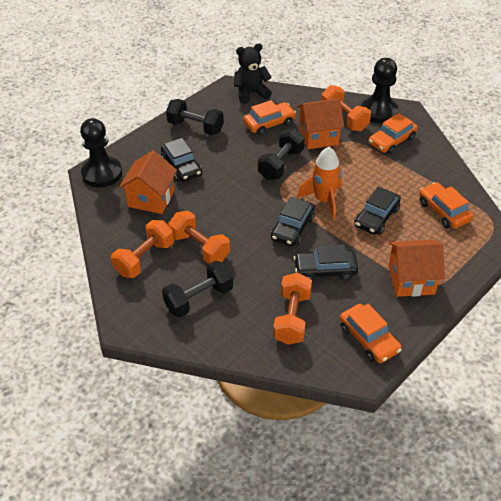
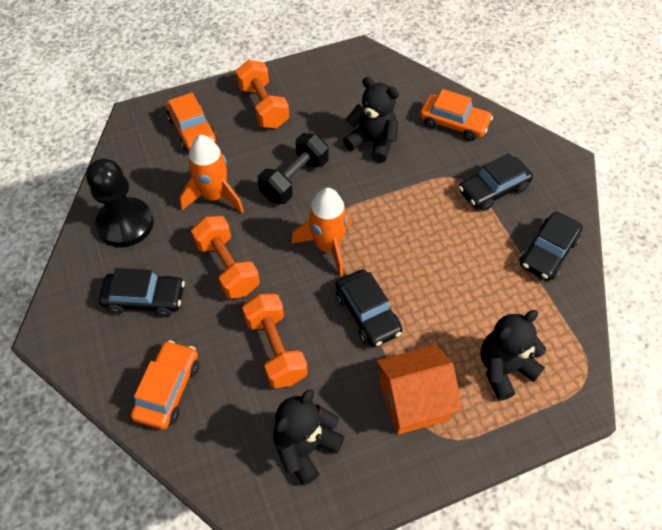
black dumbbell: [162,261,233,317] [166,99,224,135] [258,129,305,180] = 3 -> [258,133,329,204] = 1
black pawn: [80,118,122,188] [361,58,398,123] = 2 -> [86,159,154,247] = 1
black teddy bear: [234,43,272,104] = 1 -> [273,389,345,486] [343,77,399,163] [480,310,546,401] = 3
orange car: [243,100,296,135] [340,304,402,363] [368,113,418,154] [419,182,473,229] = 4 -> [131,340,199,430] [166,92,217,151] [420,89,493,141] = 3
orange dumbbell: [111,220,174,278] [168,211,230,264] [273,273,312,345] [321,85,371,131] = 4 -> [191,216,260,299] [236,60,289,128] [242,294,308,388] = 3
orange house: [119,150,177,214] [297,98,345,149] [388,240,445,297] = 3 -> [376,345,462,435] = 1
orange rocket: [297,147,342,219] = 1 -> [180,135,244,213] [291,188,352,277] = 2

